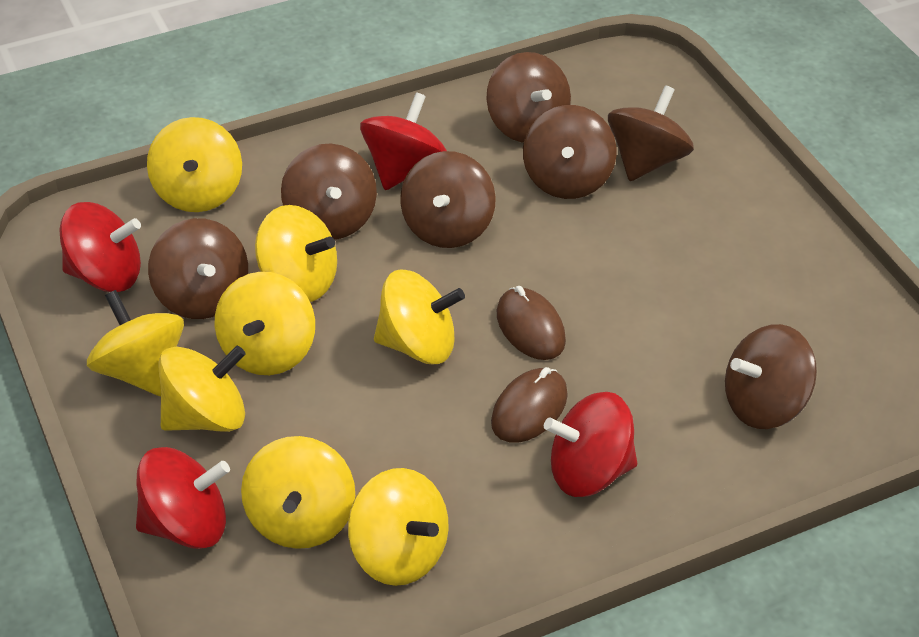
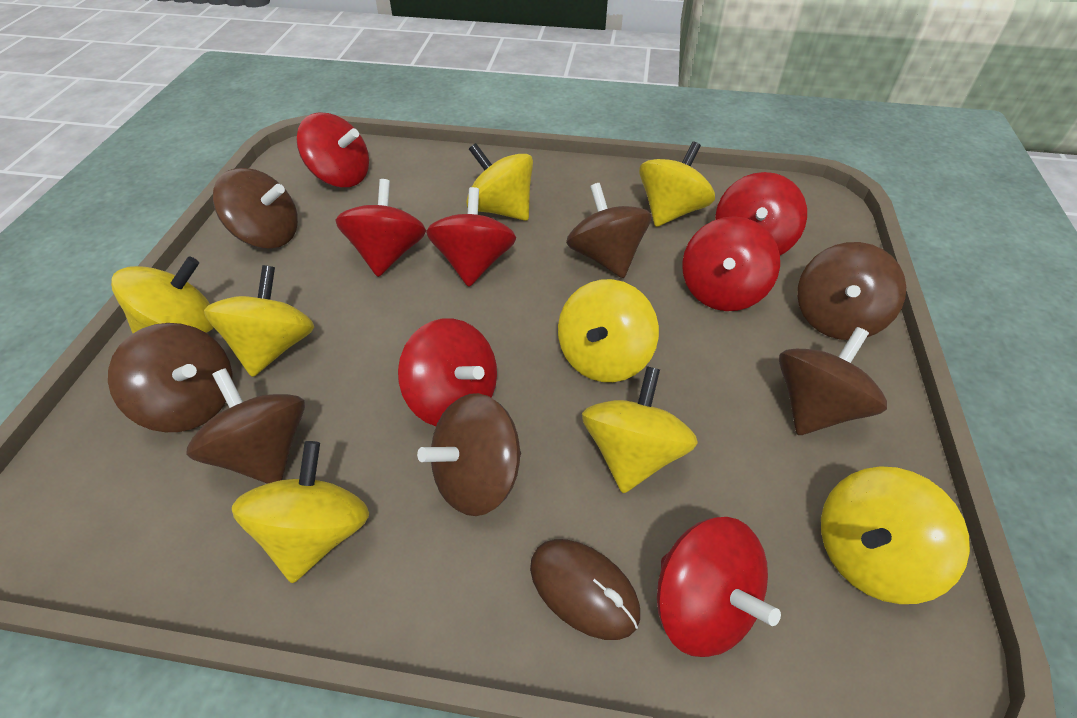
brown mouse: [491,367,568,443] [497,286,566,360] = 2 -> [530,539,640,640] = 1
red spinning top: [59,202,141,292] [136,447,230,549] [360,92,447,190] [544,392,637,497] = 4 -> [297,112,369,187] [336,179,426,277] [398,318,497,426] [426,187,516,287] [657,517,781,657] [682,216,780,311] [715,172,807,255] = 7

